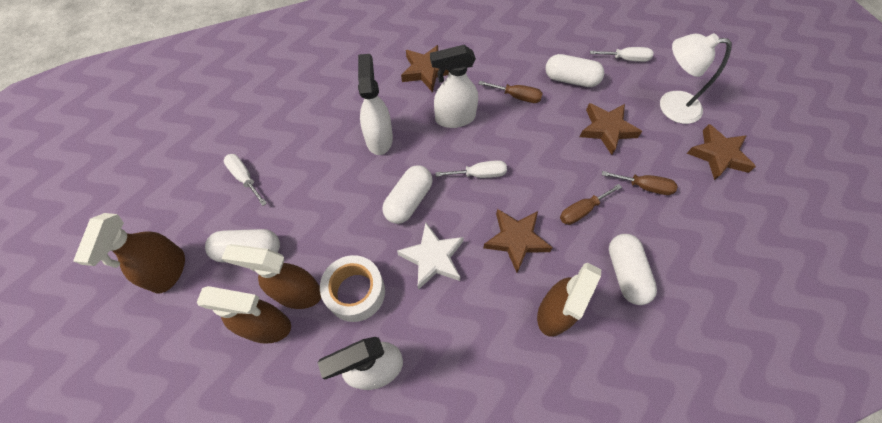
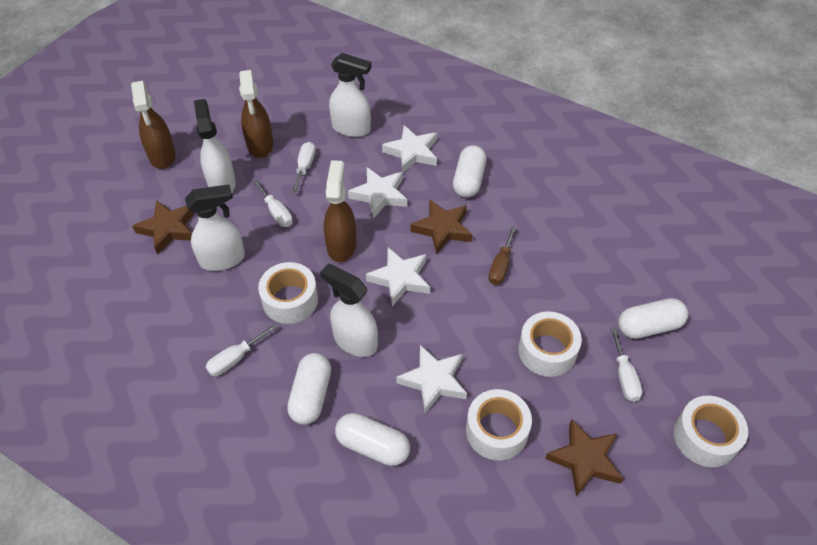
brown screwdriver: [478,81,543,103] [560,184,622,225] [602,171,678,195] = 3 -> [489,226,516,285] = 1
brown spray bottle: [74,213,185,294] [196,286,291,344] [221,244,321,309] [537,263,601,337] = 4 -> [131,81,176,169] [239,70,273,158] [324,160,356,262] = 3
brown star: [401,45,449,92] [483,209,553,273] [580,103,642,155] [687,124,756,180] = 4 -> [132,200,195,255] [410,199,472,254] [545,419,624,496] = 3
white lamp: [660,33,732,124] = 1 -> none = 0
white screwdriver: [224,154,267,206] [435,160,507,178] [590,47,653,62] = 3 -> [206,324,277,376] [253,179,293,227] [292,142,316,194] [610,328,642,402] = 4
white spray bottle: [317,337,403,390] [358,54,393,155] [430,45,478,128] = 3 -> [185,184,245,271] [194,99,236,193] [320,264,378,357] [329,53,371,137] = 4
white star: [397,223,464,290] = 1 -> [348,168,407,219] [366,247,430,306] [382,125,437,172] [396,345,467,414] = 4
white tape: [320,255,385,322] = 1 -> [258,262,318,324] [466,389,532,461] [518,311,582,377] [674,396,748,467] = 4

